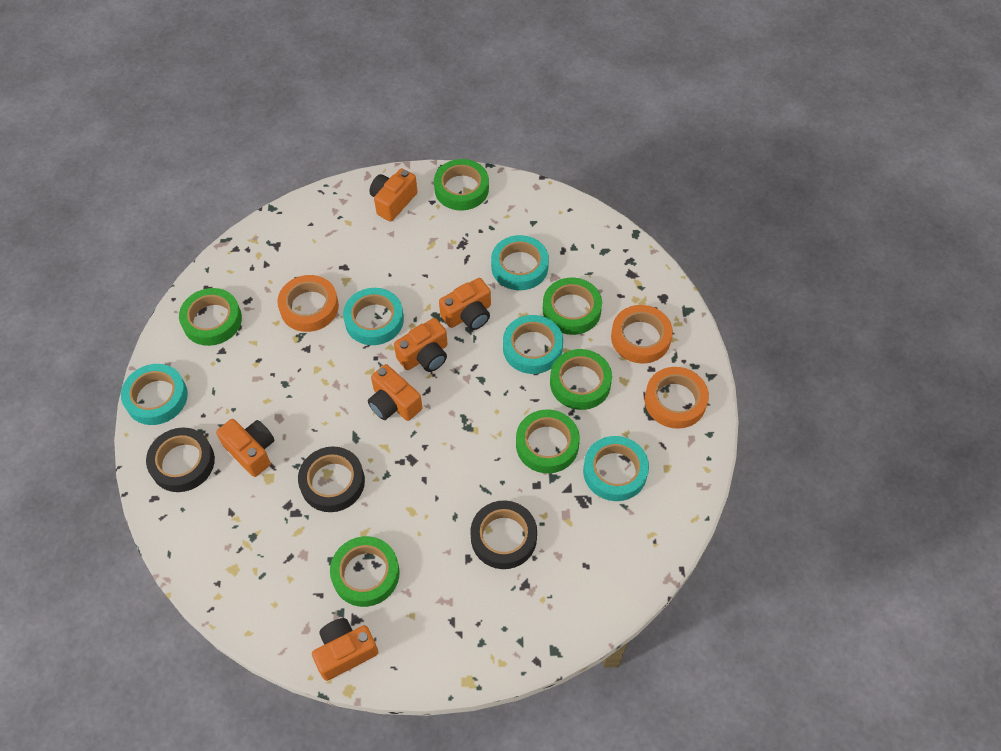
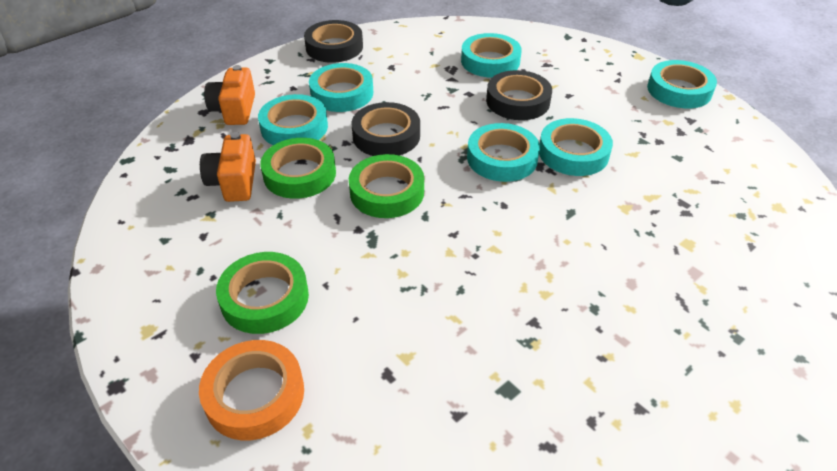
green tape: [179,288,242,346] [330,536,400,607] [434,159,489,210] [516,409,580,473] [543,278,602,335] [550,349,612,410] = 6 -> [216,252,309,334] [260,138,336,199] [349,154,424,218] = 3
orange camera: [216,419,274,477] [312,618,378,681] [368,364,422,421] [369,168,418,222] [394,318,448,372] [439,278,491,330] = 6 -> [200,132,256,202] [204,65,255,125] = 2
orange tape: [277,275,339,332] [611,305,673,364] [645,367,709,429] = 3 -> [199,340,304,440] = 1
turquoise tape: [121,364,188,425] [343,288,404,345] [491,235,549,290] [503,315,563,374] [583,436,649,501] = 5 -> [258,94,328,145] [309,63,373,112] [461,33,522,78] [467,123,540,182] [539,118,613,176] [647,60,717,108] = 6

